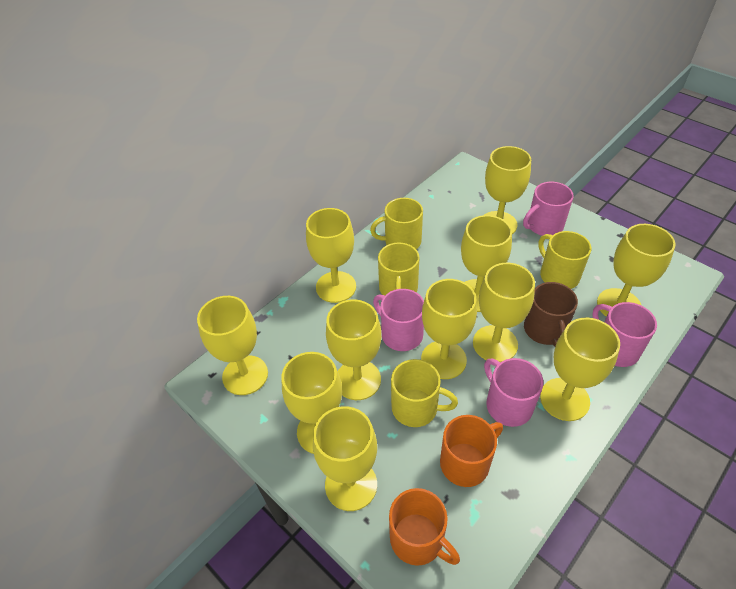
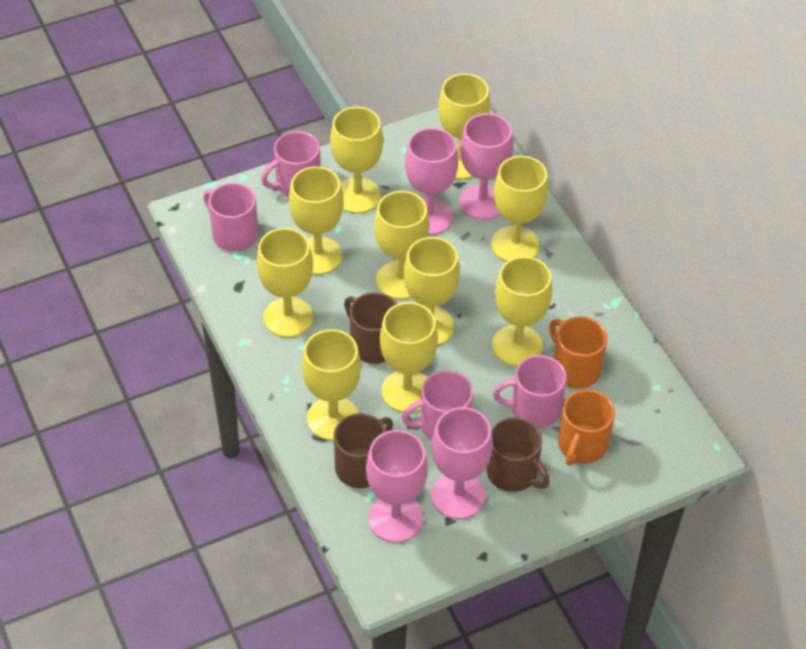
brown mug: [524,282,578,346] = 1 -> [334,414,393,488] [344,292,397,364] [486,417,550,492] = 3
pink goblet: none = 0 -> [366,430,428,543] [405,128,458,235] [431,407,493,519] [459,113,513,220] = 4
yellow goblet: [197,296,268,395] [281,352,342,454] [306,208,356,303] [313,406,377,511] [326,299,381,400] [421,279,477,379] [461,215,512,312] [473,263,535,362] [484,146,531,234] [540,318,620,421] [597,224,676,317] = 11 -> [257,228,314,338] [289,166,343,275] [302,329,361,441] [330,107,383,214] [374,191,429,299] [380,302,438,412] [403,237,460,346] [438,73,490,179] [491,156,548,262] [492,256,552,366] = 10
yellow mug: [370,198,423,249] [378,242,419,295] [391,359,458,427] [538,231,591,289] = 4 -> none = 0

